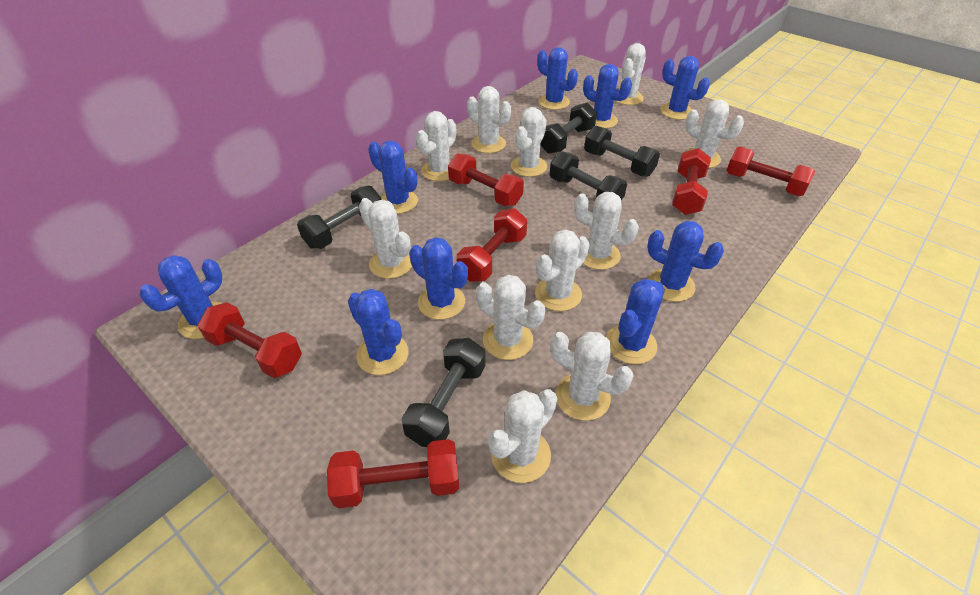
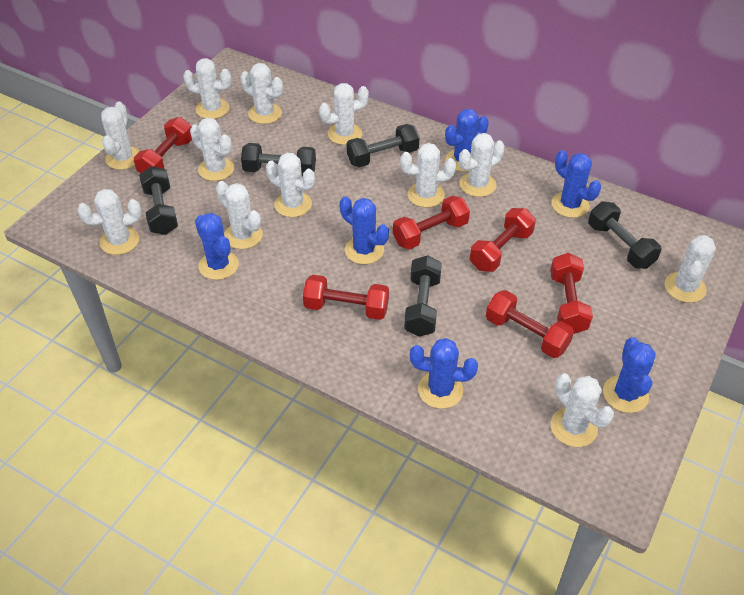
blue cactus: [139,255,223,339] [348,289,408,375] [368,141,418,214] [409,237,468,320] [537,47,578,110] [583,64,632,129] [606,279,665,364] [647,221,724,302] [660,56,710,120] = 9 -> [195,213,239,280] [339,196,389,264] [410,338,478,409] [445,109,489,172] [552,150,601,218] [603,337,656,413] = 6
white cactus: [359,198,412,279] [416,111,456,181] [467,86,511,153] [476,275,545,360] [488,389,557,483] [511,107,547,177] [535,229,590,311] [550,332,634,421] [574,192,639,270] [614,43,646,105] [685,99,744,168] = 11 -> [77,189,141,255] [101,102,140,170] [183,58,231,119] [190,118,234,181] [216,181,263,249] [240,63,283,124] [266,153,315,217] [319,83,369,145] [400,143,456,208] [459,133,505,197] [551,374,614,447] [665,235,716,303] = 12

